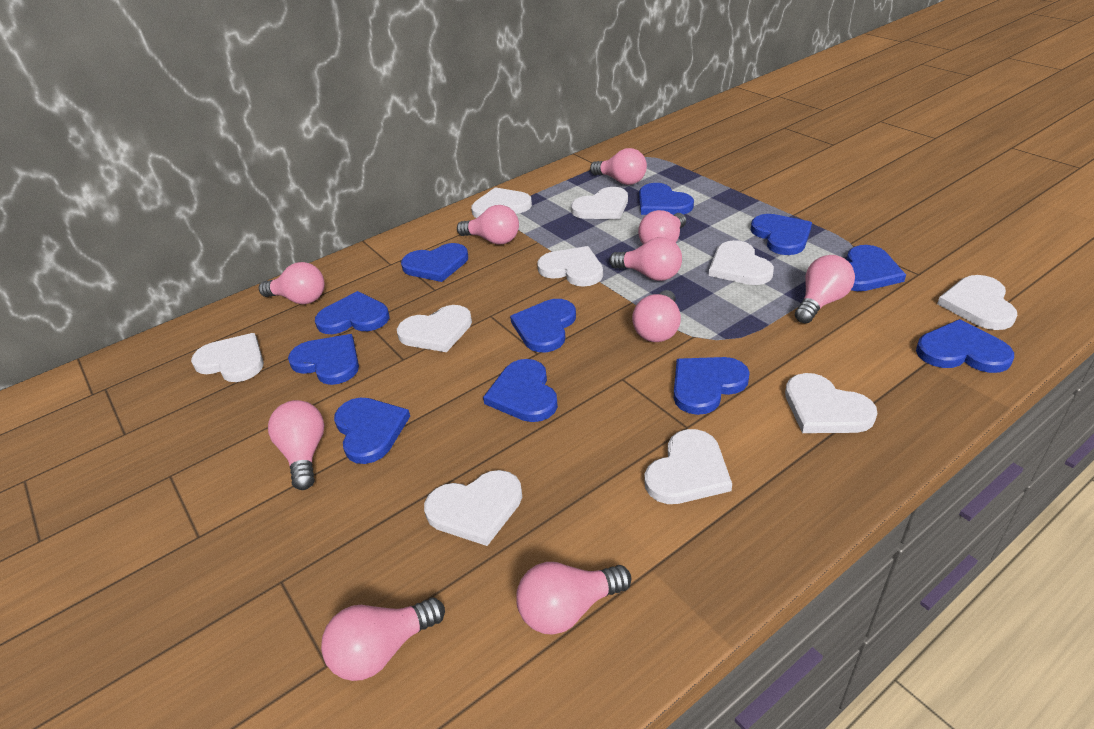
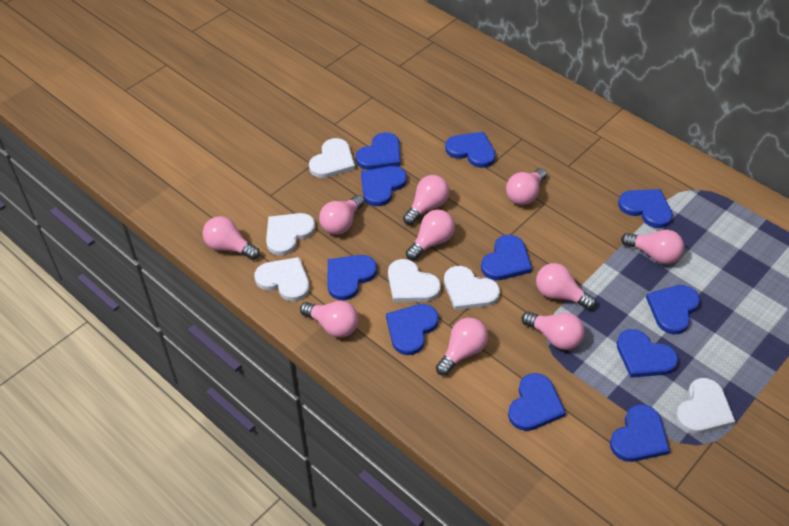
white heart: [191,333,264,382] [397,305,472,352] [424,470,522,546] [471,187,532,218] [537,246,603,287] [571,187,628,219] [645,429,732,504] [709,240,774,285] [785,373,877,433] [937,275,1017,330] = 10 -> [254,257,310,301] [266,213,316,256] [309,138,355,178] [388,259,441,302] [444,266,500,310] [675,378,735,434] = 6

